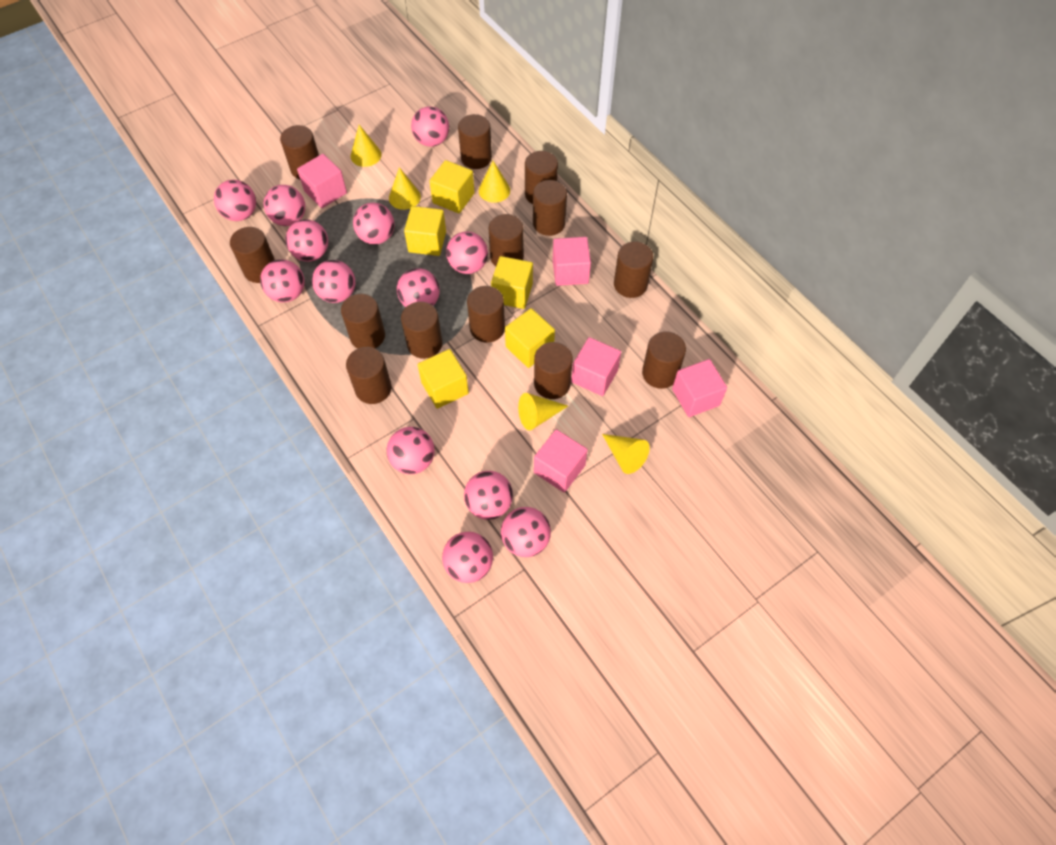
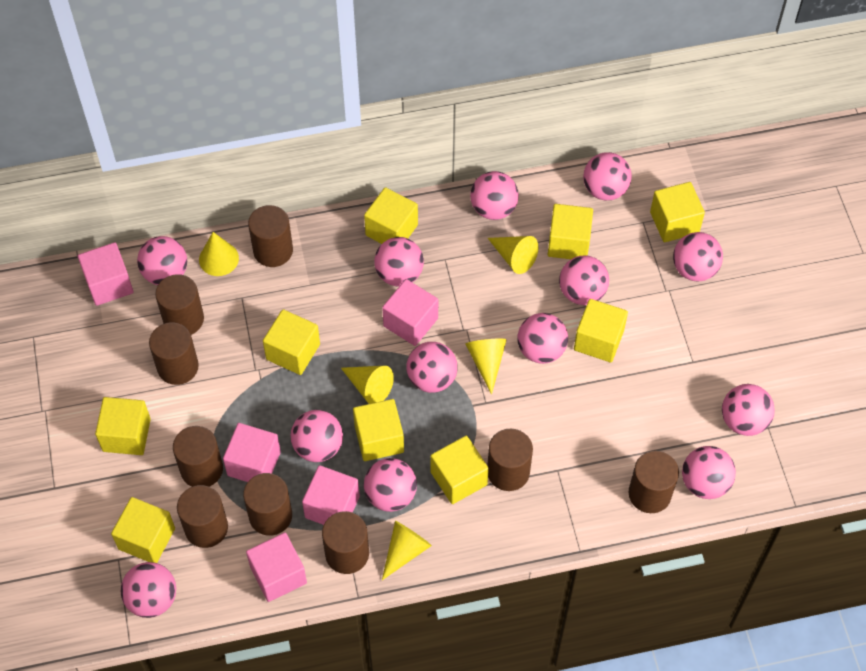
brown cylinder: [230,227,275,283] [280,125,319,179] [341,294,385,348] [346,347,392,404] [401,302,442,359] [458,114,492,169] [467,286,505,343] [489,214,524,266] [525,151,558,204] [533,180,567,236] [534,342,573,399] [614,241,654,298] [642,331,686,389] = 13 -> [149,322,199,385] [155,274,204,335] [173,426,223,487] [177,485,228,548] [243,473,292,536] [248,205,293,267] [322,511,369,574] [487,429,533,491] [629,451,679,513] = 9
yellow cube: [404,206,446,256] [417,349,469,409] [429,160,475,213] [491,256,533,309] [505,308,555,368] = 5 -> [95,397,151,455] [111,497,175,563] [263,309,320,375] [353,399,404,461] [364,187,418,244] [431,436,489,504] [548,204,593,259] [574,299,628,362] [650,182,705,242] = 9

